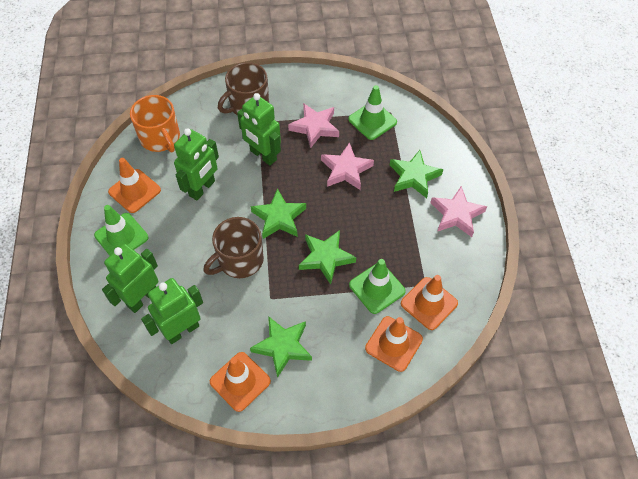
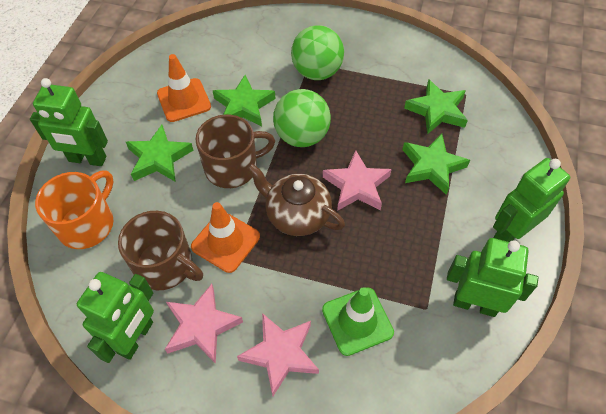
brown teapot: none = 0 -> [247,164,345,236] = 1
green ball: none = 0 -> [273,89,331,147] [291,25,344,80] = 2
green traffic cone: [94,205,148,256] [348,85,397,140] [349,259,406,314] = 3 -> [322,287,394,356] = 1
orange traffic cone: [108,158,161,213] [210,352,271,412] [365,316,423,372] [401,275,458,330] = 4 -> [157,54,211,122] [191,202,260,273] = 2

